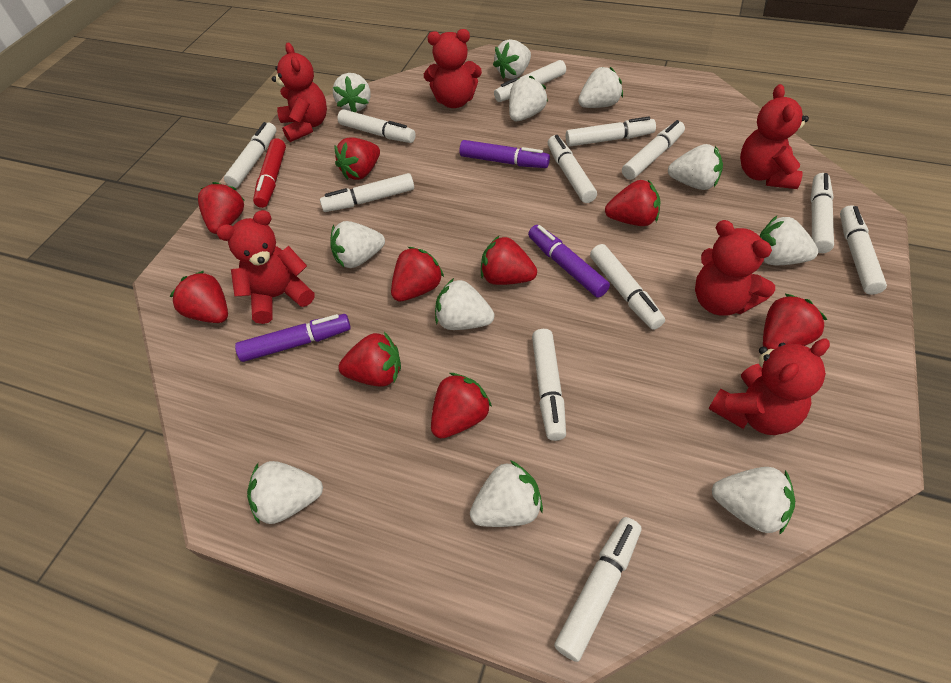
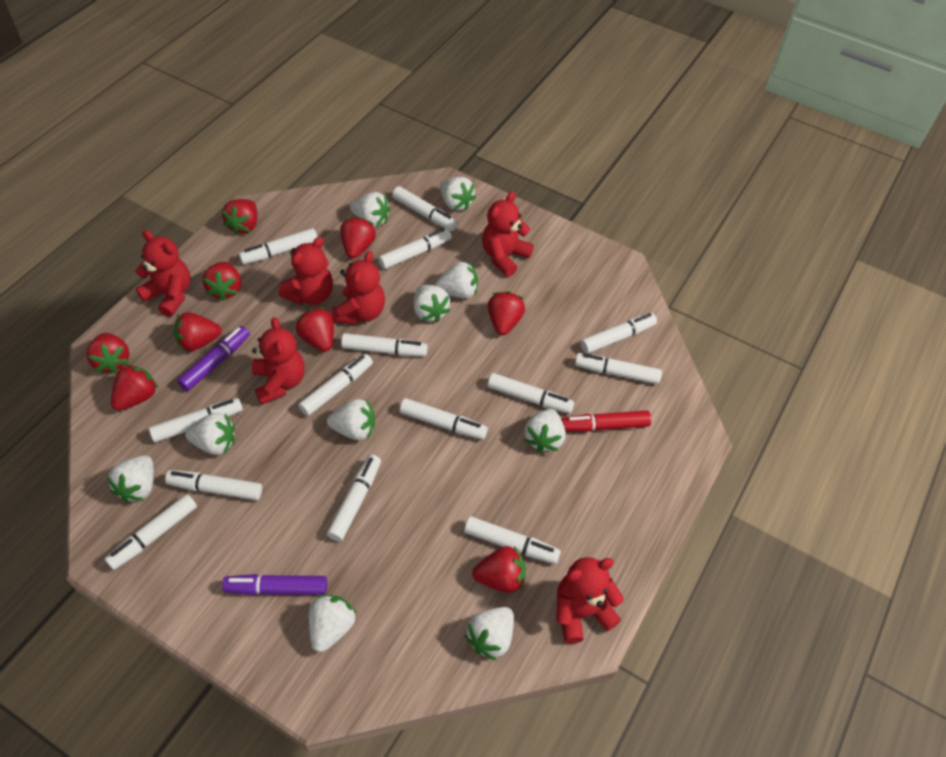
purple marker: [235,314,351,362] [459,140,550,168] [528,225,610,298] = 3 -> [177,326,250,391] [222,574,327,595] = 2
white marker: [224,122,276,188] [320,173,414,212] [337,109,416,143] [494,60,566,102] [532,329,566,441] [548,135,597,203] [554,517,641,662] [566,117,656,147] [590,244,665,330] [622,120,685,180] [810,173,834,253] [840,205,887,295] = 12 -> [105,494,197,570] [149,398,243,442] [165,470,262,500] [239,228,318,264] [298,354,373,416] [327,455,381,542] [341,333,428,356] [378,228,452,269] [392,186,458,231] [400,398,488,439] [464,516,561,564] [488,373,574,414] [575,353,662,384] [580,313,657,354] = 14
white strawberry: [247,461,323,524] [330,221,385,268] [333,73,371,112] [435,278,495,330] [470,460,543,527] [493,39,531,79] [509,76,548,121] [578,67,623,108] [668,144,723,190] [712,467,795,535] [760,216,818,265] = 11 -> [107,455,154,503] [185,413,235,455] [309,595,357,652] [327,399,375,440] [350,192,390,227] [414,285,451,323] [435,261,478,299] [440,177,476,211] [464,607,514,660] [524,409,565,453] = 10

